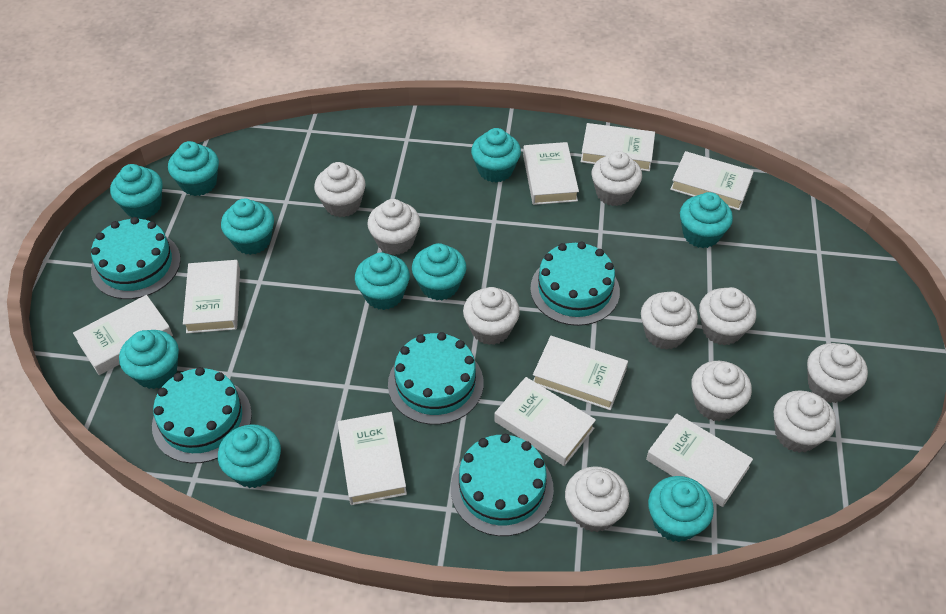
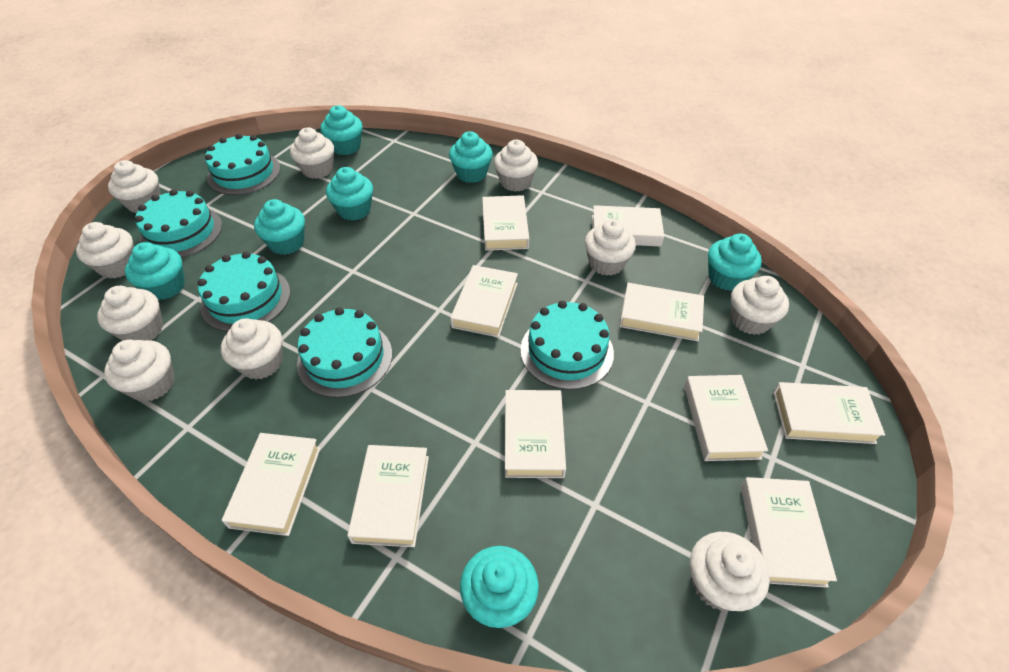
turquoise cupcake: [110,164,163,219] [119,330,179,389] [168,141,219,196] [218,424,281,488] [221,199,274,255] [355,253,410,310] [412,243,466,300] [471,128,521,183] [648,476,714,542] [680,192,733,248] = 10 -> [125,242,185,300] [254,199,305,255] [320,105,363,155] [326,167,373,221] [449,131,493,183] [460,546,539,628] [708,233,762,291] = 7
white book: [73,295,173,375] [183,260,240,333] [338,412,407,505] [494,377,596,466] [523,142,579,205] [533,336,628,410] [581,123,655,171] [646,413,753,507] [670,151,754,210] = 9 -> [222,433,321,536] [347,445,429,547] [450,265,518,337] [482,195,529,251] [505,390,566,478] [592,205,664,247] [620,283,704,341] [684,375,768,461] [741,477,837,588] [773,382,885,444] = 10

